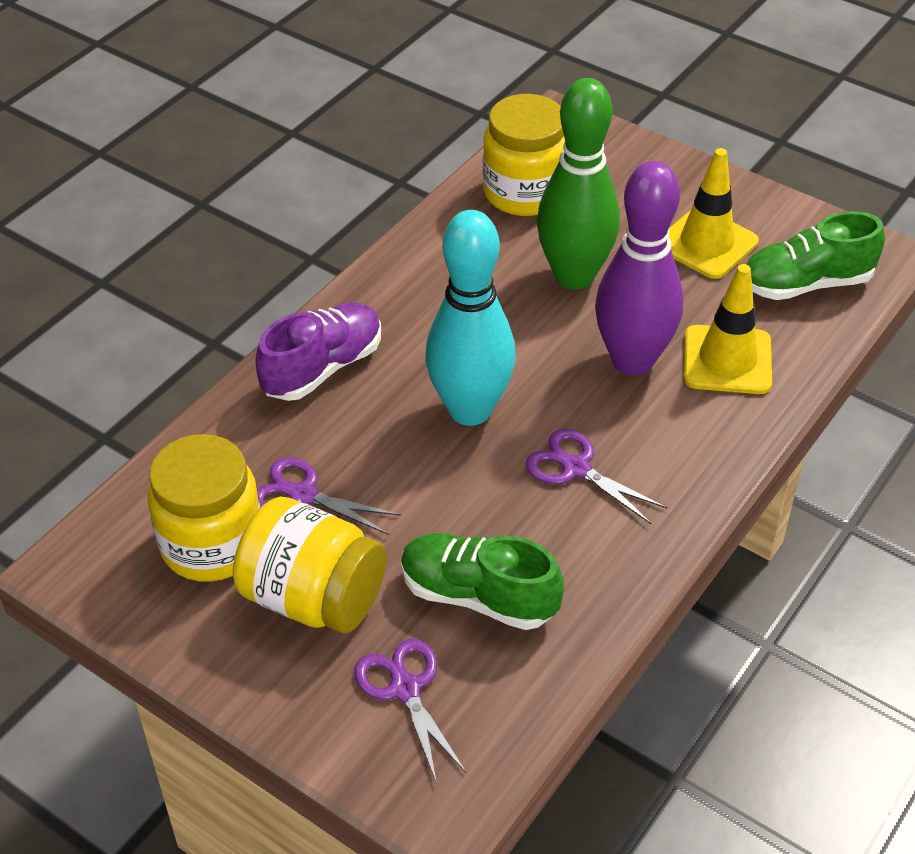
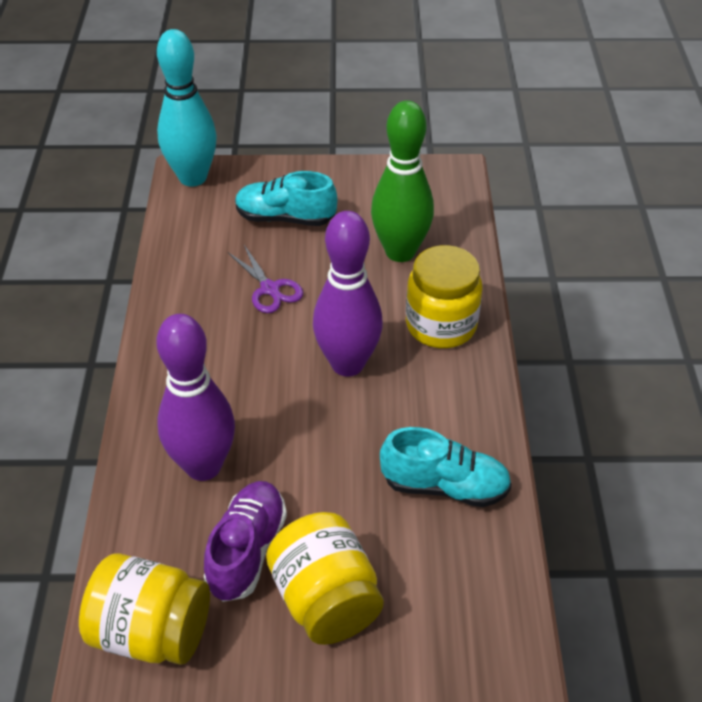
green shoe: [401,533,564,630] [746,211,885,300] = 2 -> none = 0
purple bowling pin: [595,161,684,376] = 1 -> [157,314,235,481] [313,211,383,377] = 2
purple scissors: [257,457,401,535] [354,639,467,784] [525,429,667,524] = 3 -> [228,245,303,313] = 1
turquoise shoe: none = 0 -> [235,171,337,226] [380,427,512,507] = 2
yellow traffic cone: [669,148,759,279] [684,264,772,394] = 2 -> none = 0

